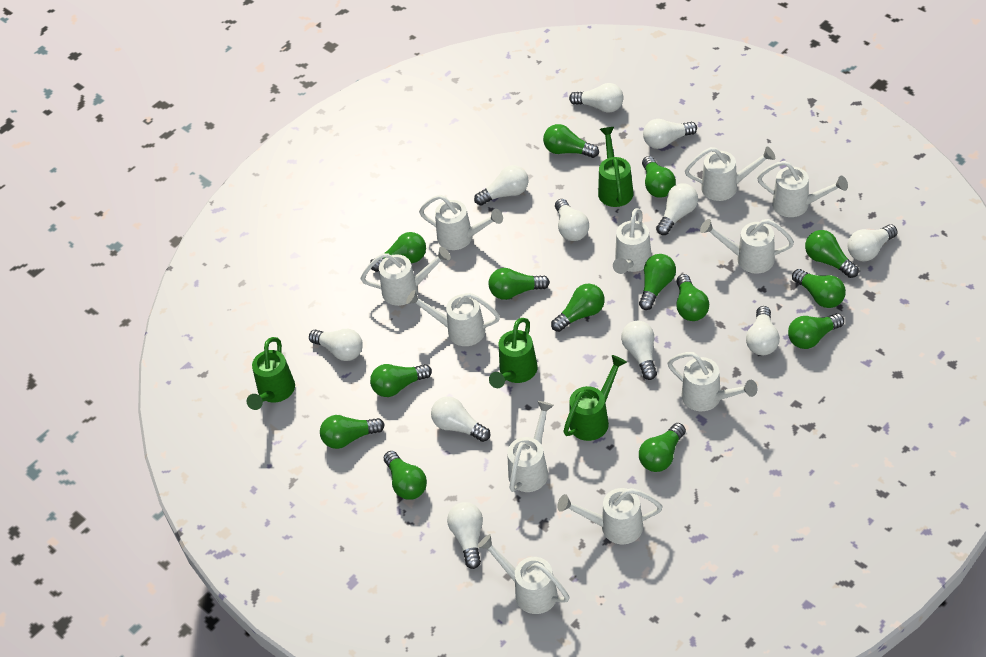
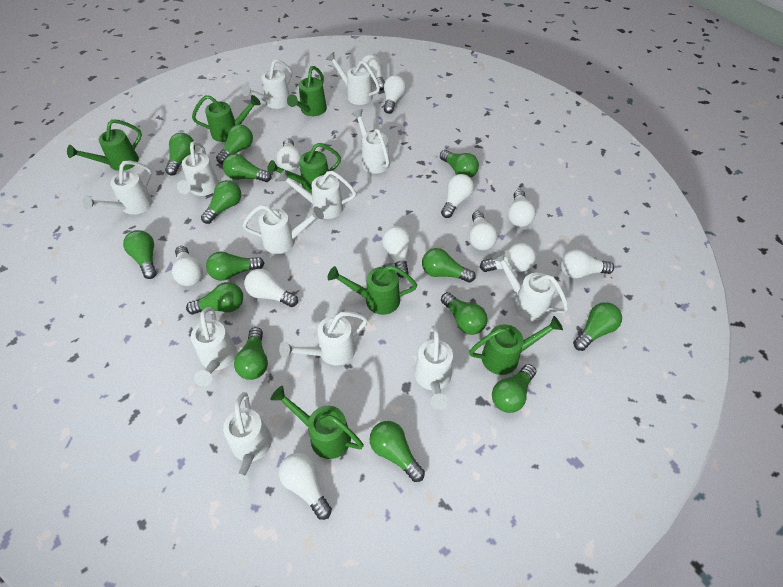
green watering can: [246,337,295,410] [489,318,538,388] [563,355,627,441] [598,127,634,207] = 4 -> [67,119,142,171] [192,95,261,142] [267,143,341,193] [270,386,364,459] [287,66,327,116] [328,265,417,315] [469,316,563,375] = 7
white light bulb: [309,329,363,361] [431,396,490,442] [447,502,483,569] [474,165,529,206] [555,199,589,241] [569,83,623,113] [621,321,657,380] [643,119,697,149] [656,183,698,235] [746,306,780,355] [847,225,898,261] = 11 -> [172,246,203,286] [244,269,298,307] [276,139,301,171] [279,453,332,520] [361,54,385,90] [382,226,410,278] [384,75,406,114] [441,174,474,218] [469,211,497,250] [480,243,536,272] [508,190,536,227] [561,249,614,279] = 12
white watering can: [361,247,451,306] [406,290,500,346] [419,195,503,250] [477,534,570,614] [507,401,554,492] [557,488,663,544] [613,208,652,274] [667,352,757,411] [685,146,775,201] [700,219,794,274] [757,161,848,217] = 11 -> [82,160,152,215] [177,141,219,196] [191,307,237,387] [223,392,272,492] [241,59,292,109] [243,205,324,254] [278,170,356,219] [279,311,368,365] [326,52,380,105] [352,109,390,174] [414,326,453,410] [492,250,568,321] = 12

